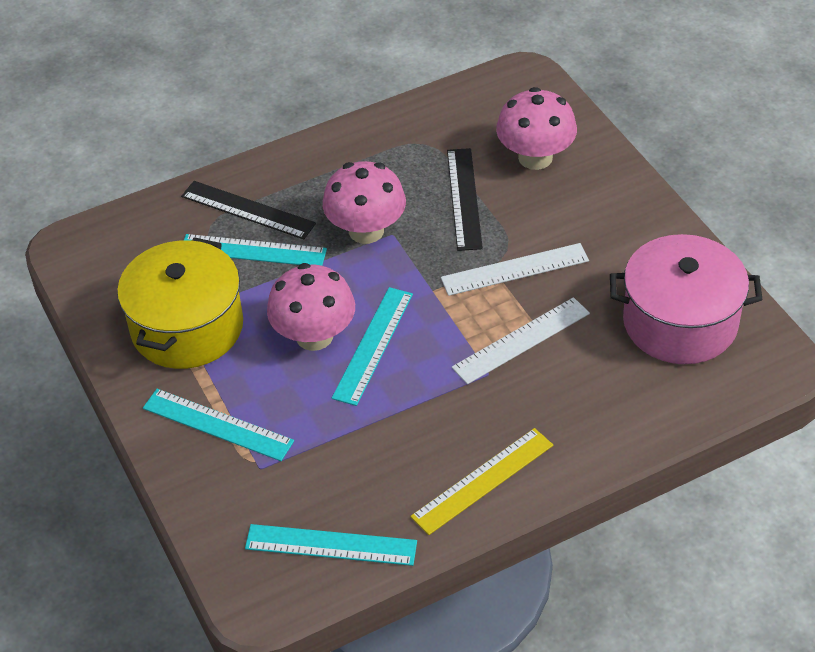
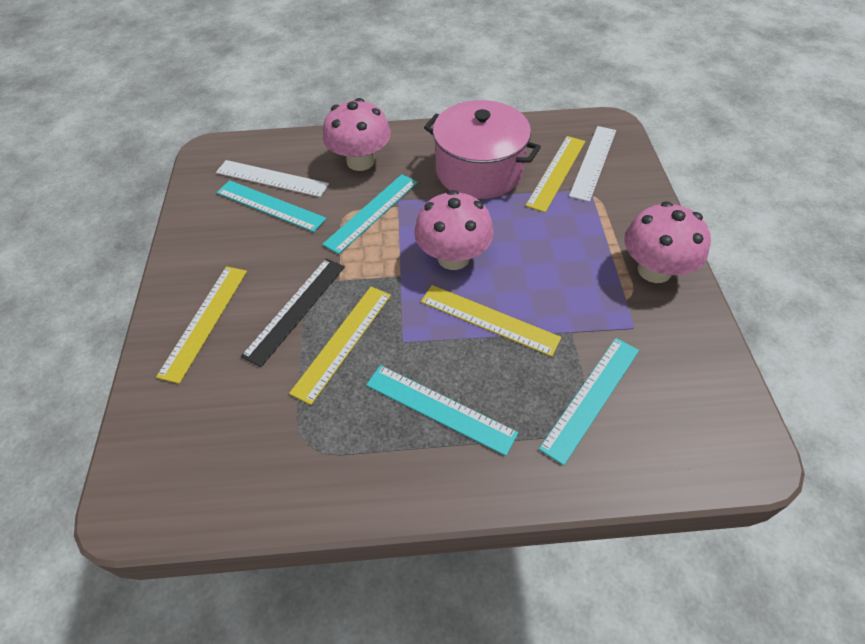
black ruler: [181,181,316,239] [447,148,483,251] = 2 -> [241,258,345,367] = 1
yellow pot: [117,237,243,369] = 1 -> none = 0
yellow ruler: [410,428,553,535] = 1 -> [156,266,247,384] [289,287,391,405] [421,285,562,357] [525,136,585,212] = 4

